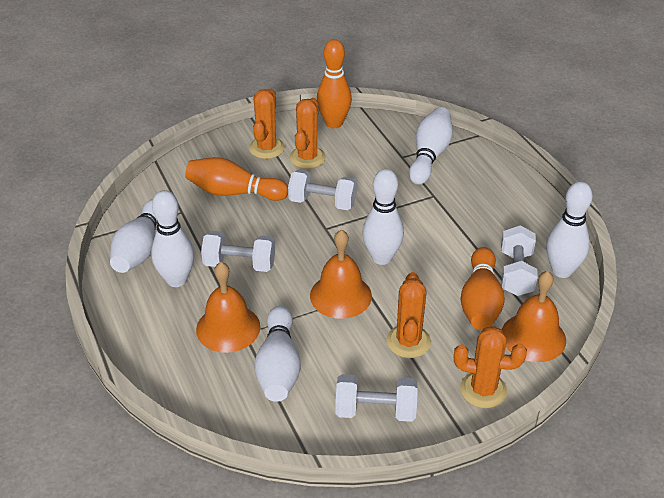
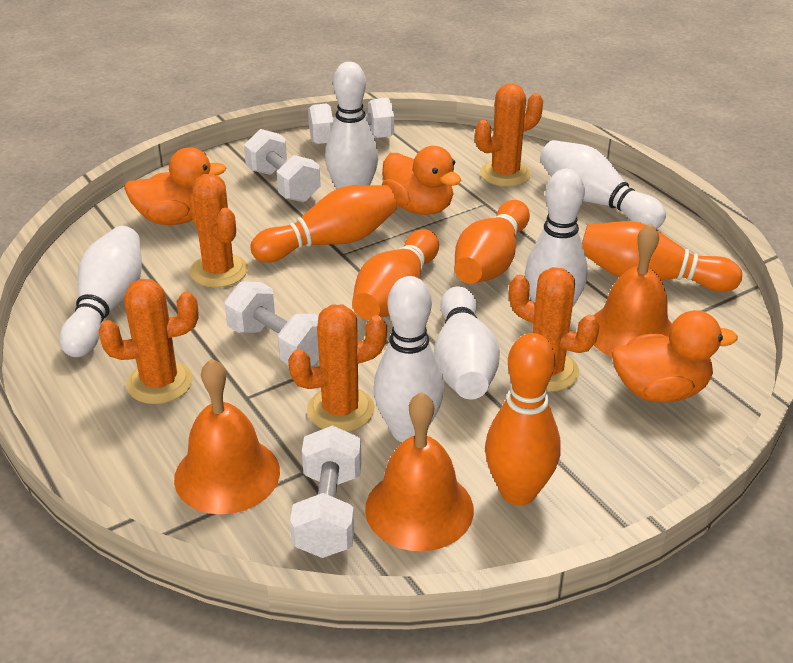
orange bowling pin: [185,157,288,201] [317,39,352,128] [461,247,505,330] = 3 -> [250,185,397,262] [352,229,439,320] [455,200,530,284] [485,333,561,506] [582,221,742,292] = 5
orange cactus: [249,88,285,159] [290,98,326,169] [386,272,431,358] [454,326,527,408] = 4 -> [99,279,198,404] [189,174,248,288] [288,304,387,432] [475,83,543,187] [509,267,600,392] = 5
orange duck: none = 0 -> [124,147,226,225] [382,146,461,215] [612,310,738,402] = 3

